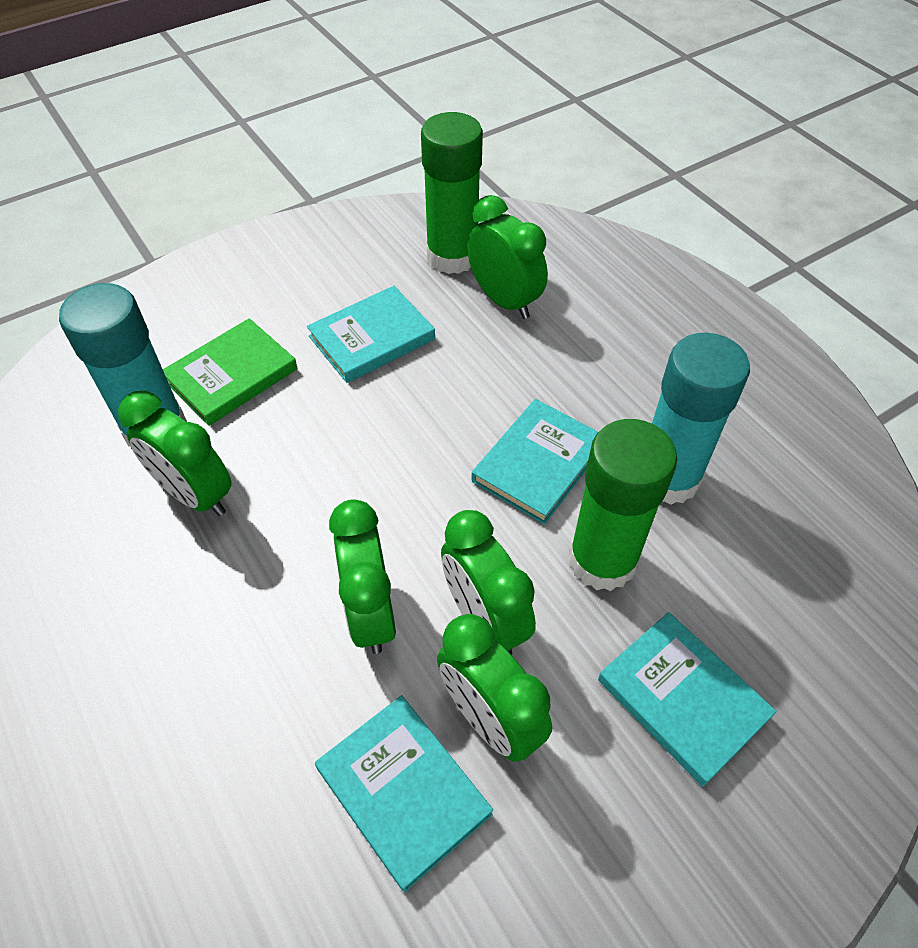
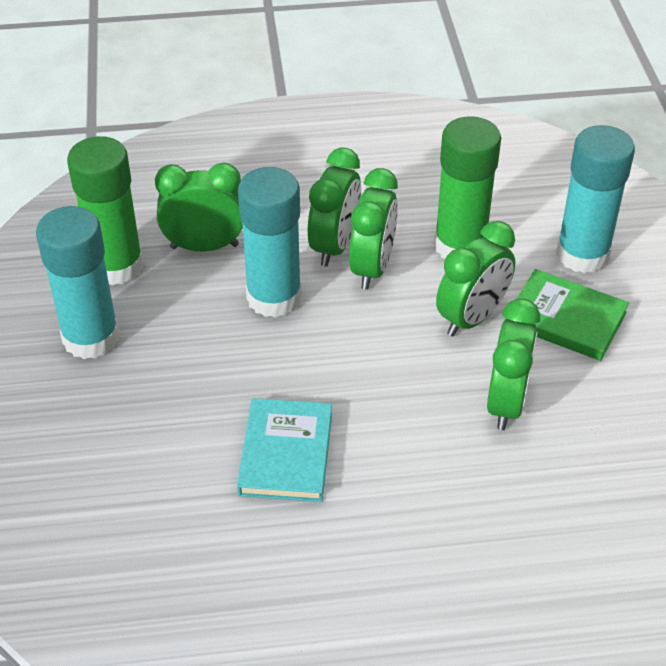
turquoise book: [307,286,435,383] [315,695,493,892] [472,399,598,524] [598,612,777,787] = 4 -> [237,398,332,502] = 1
turquoise glue stick: [59,283,187,447] [652,333,750,505] = 2 -> [36,206,119,359] [238,167,302,318] [556,125,635,273] = 3

